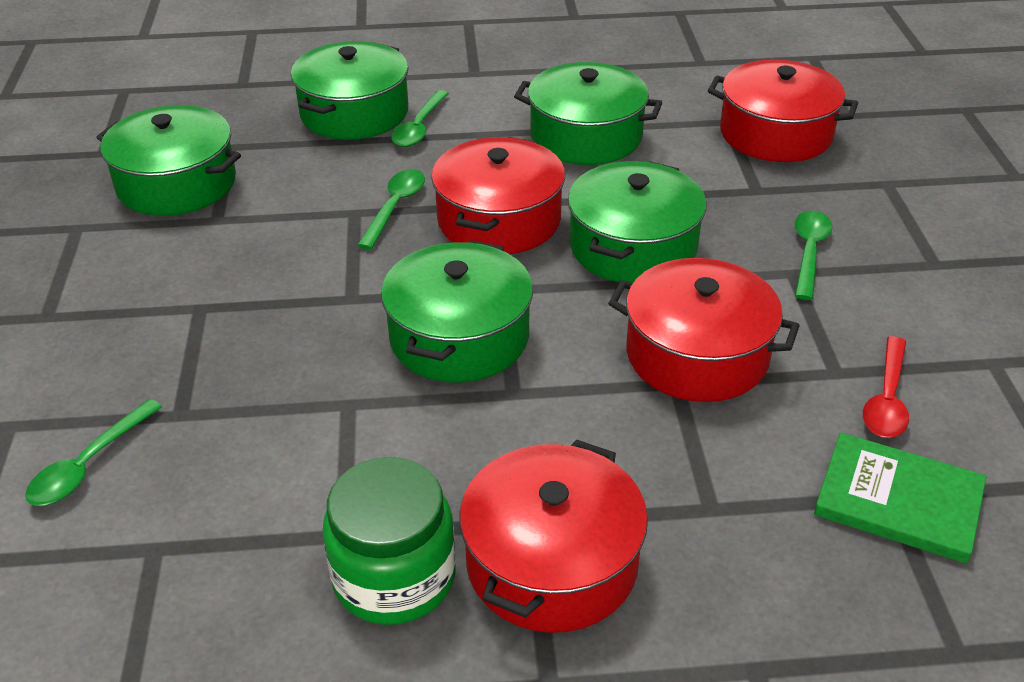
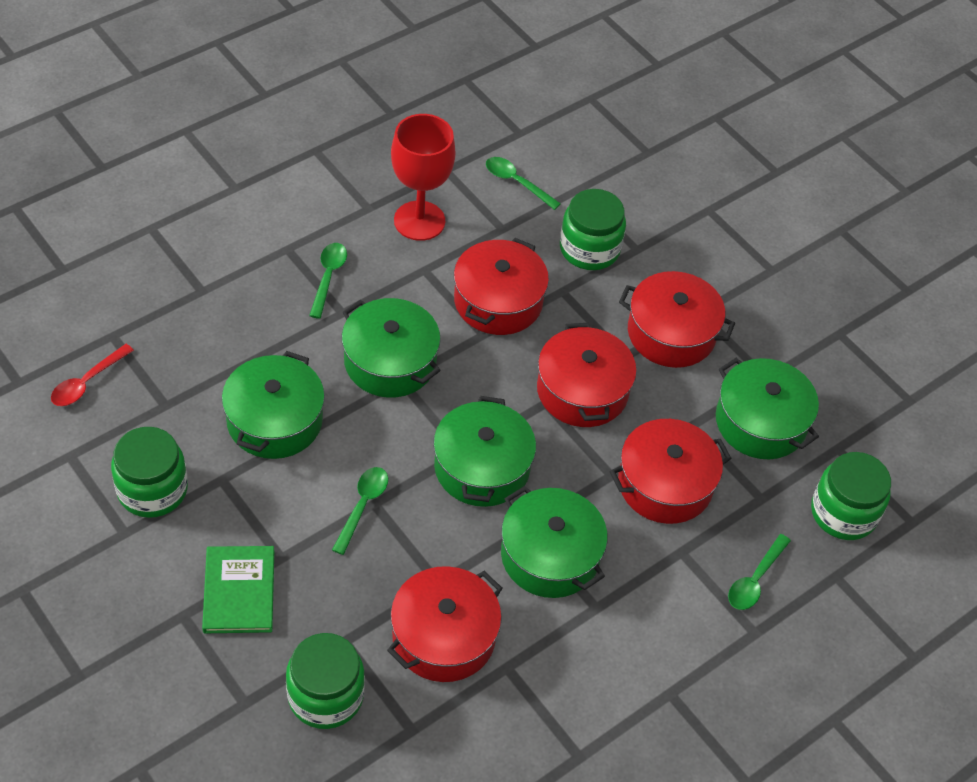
green jar: [322,457,456,625] = 1 -> [111,427,188,518] [286,633,365,729] [560,189,626,270] [811,452,891,540] = 4
red goblet: none = 0 -> [391,114,456,241] = 1
red pot: [431,137,565,254] [459,439,648,633] [608,258,800,402] [708,59,858,162] = 4 -> [387,566,503,682] [454,238,549,335] [537,323,637,427] [610,419,732,524] [619,271,735,368] = 5

